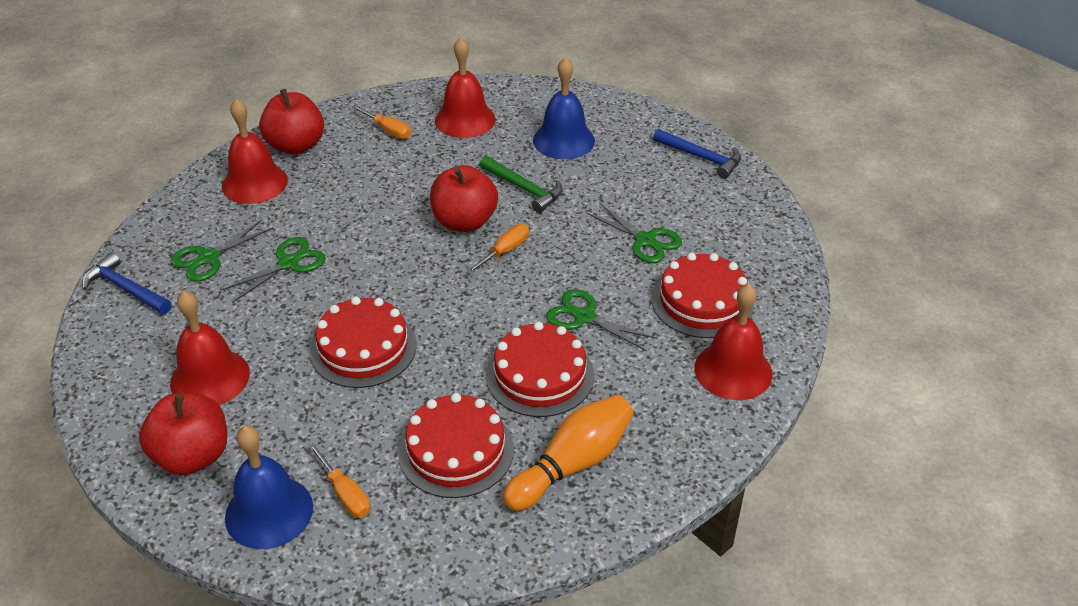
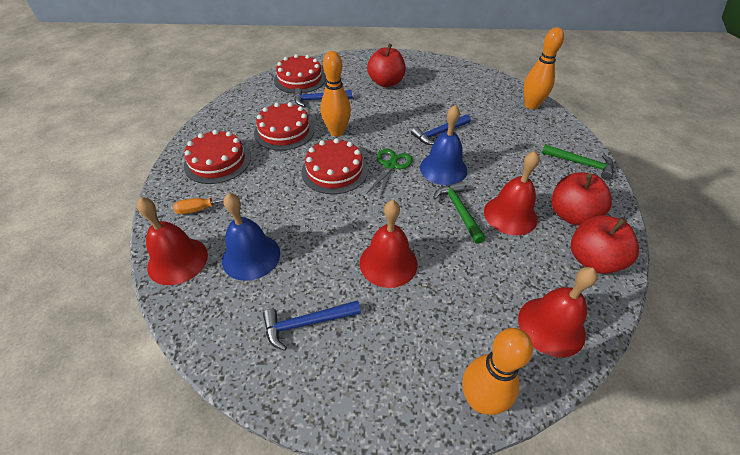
blue hammer: [82,252,172,314] [653,129,741,179] = 2 -> [263,300,361,351] [294,88,352,107] [411,114,471,145] = 3
green hammer: [480,156,563,213] = 1 -> [433,181,486,244] [542,144,614,180] = 2
green scissors: [170,219,273,282] [221,237,326,302] [546,289,657,351] [586,203,682,263] = 4 -> [366,149,413,198] = 1
orange bowling pin: [503,395,634,511] = 1 -> [321,51,351,136] [463,328,533,415] [524,27,564,109] = 3
orange screwdriver: [308,443,370,518] [352,105,411,139] [466,224,529,274] = 3 -> [173,195,242,214] = 1

